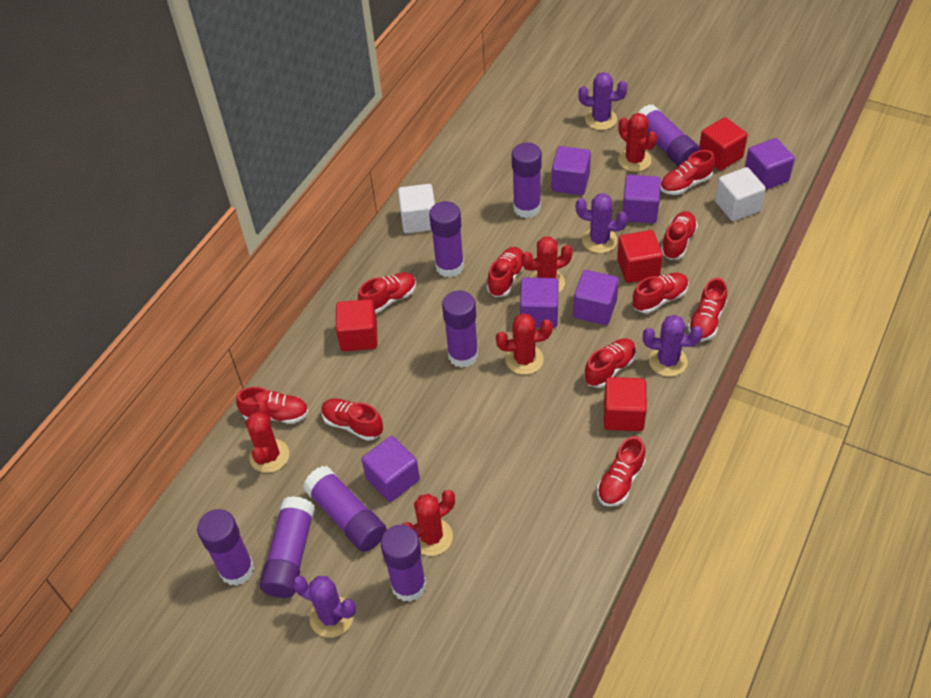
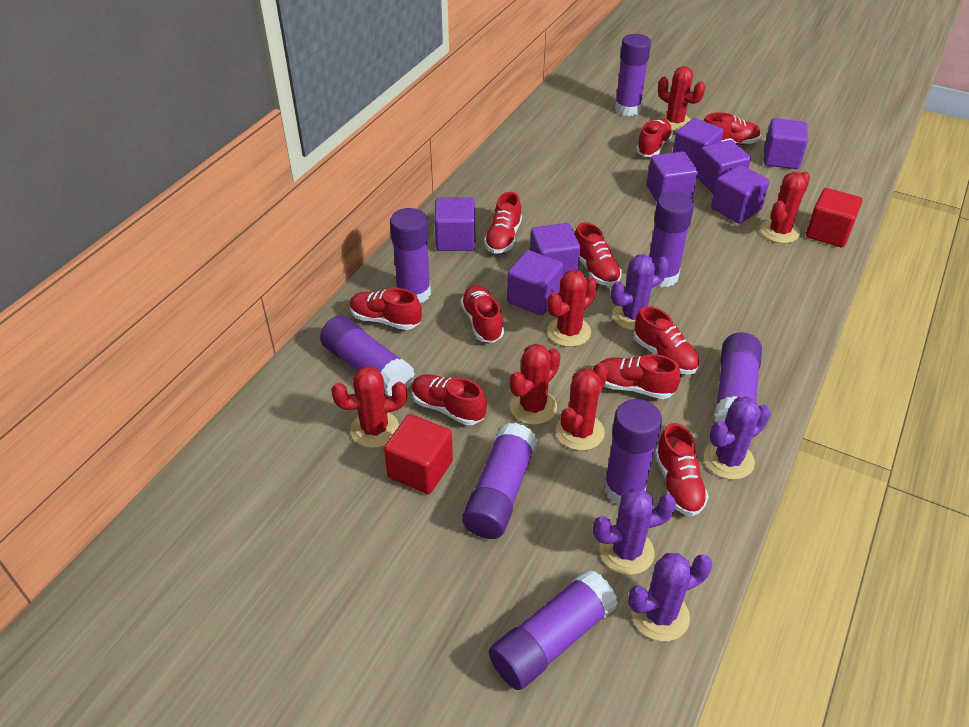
purple cube: [361,436,420,502] [520,278,559,328] [551,146,591,195] [573,270,619,325] [622,175,661,224] [745,138,795,190] = 6 -> [434,197,476,251] [507,250,563,316] [530,223,580,277] [647,151,698,202] [673,118,724,168] [697,140,751,194] [711,165,769,224] [764,118,808,169] = 8
red cactus: [246,401,289,473] [402,490,455,556] [496,313,553,375] [521,237,573,293] [618,113,657,172] = 5 -> [331,366,407,448] [510,344,561,425] [547,270,598,347] [556,363,608,451] [658,66,705,131] [760,171,810,243] = 6
red cube: [336,299,378,351] [604,377,647,431] [617,230,663,283] [699,117,748,171] = 4 -> [384,414,453,494] [806,188,862,247] = 2
white cube: [398,184,435,233] [715,167,766,221] = 2 -> none = 0

